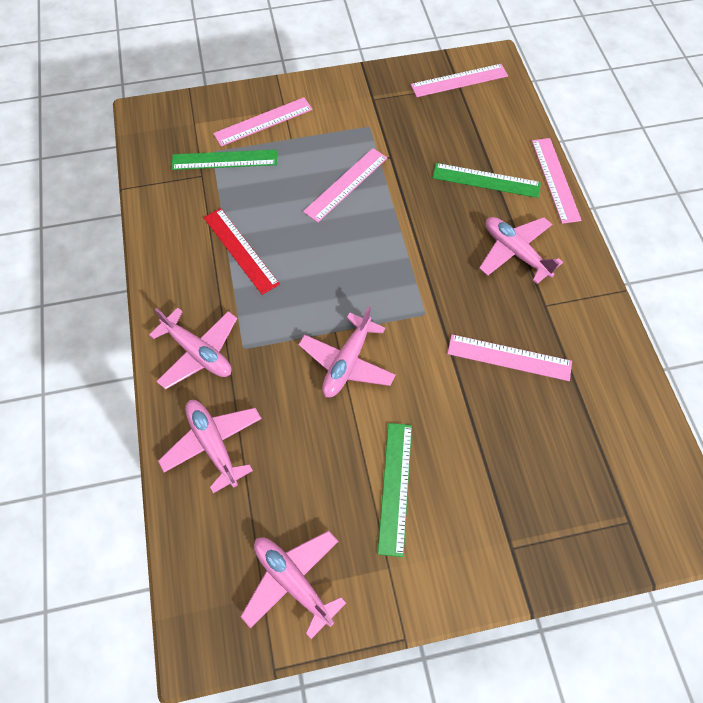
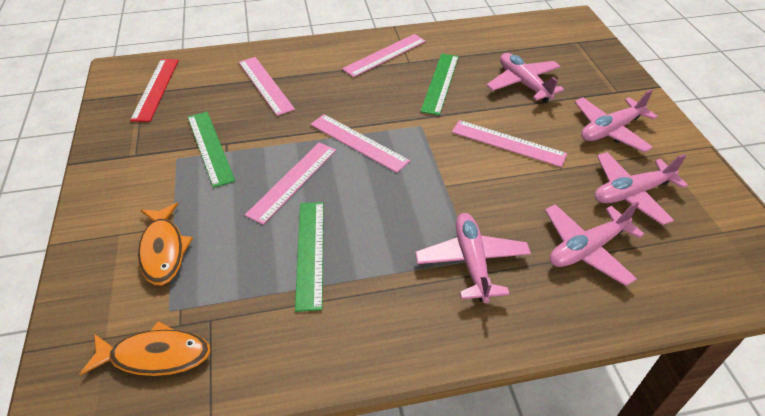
orange fish: none = 0 -> [80,321,211,376] [138,203,193,285] = 2

